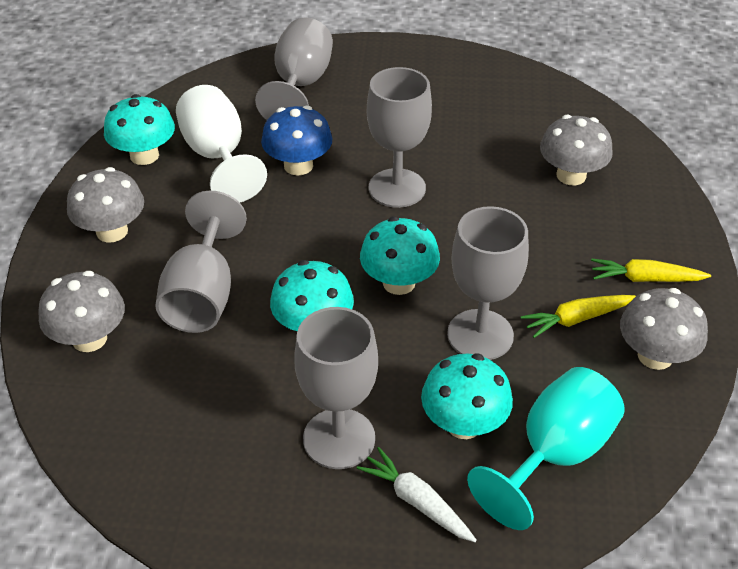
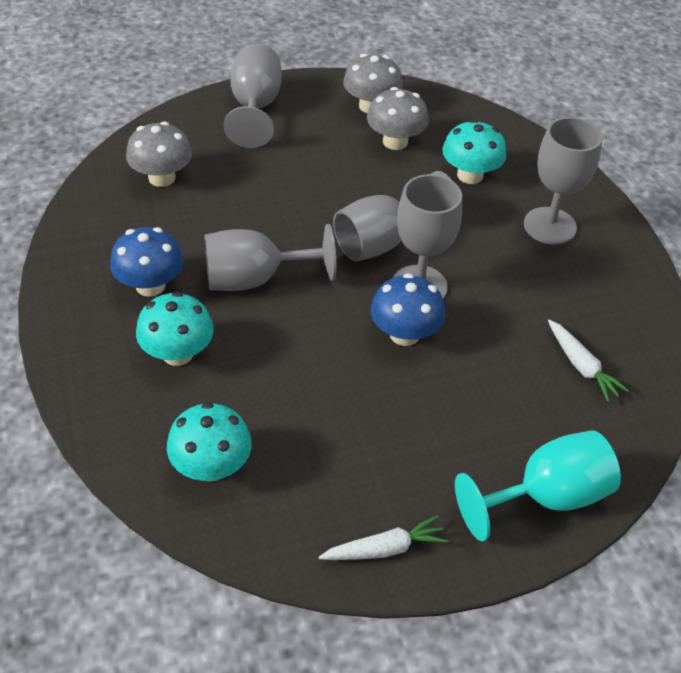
blue mushroom: [261,105,333,176] = 1 -> [110,227,183,297] [371,273,445,346] = 2
grey mushroom: [38,271,125,352] [67,167,144,243] [540,115,613,185] [620,288,708,370] = 4 -> [126,121,192,187] [343,53,403,113] [367,87,429,150] = 3
turquoise mushroom: [104,94,175,165] [270,260,354,331] [360,217,440,295] [421,353,513,439] = 4 -> [136,292,214,366] [167,402,252,482] [442,119,506,184] = 3
white carrot: [357,447,477,542] = 1 -> [319,515,448,560] [548,320,629,402] = 2
white goblet: [176,85,267,202] = 1 -> none = 0
yellow carrot: [521,295,636,338] [591,259,711,282] = 2 -> none = 0

